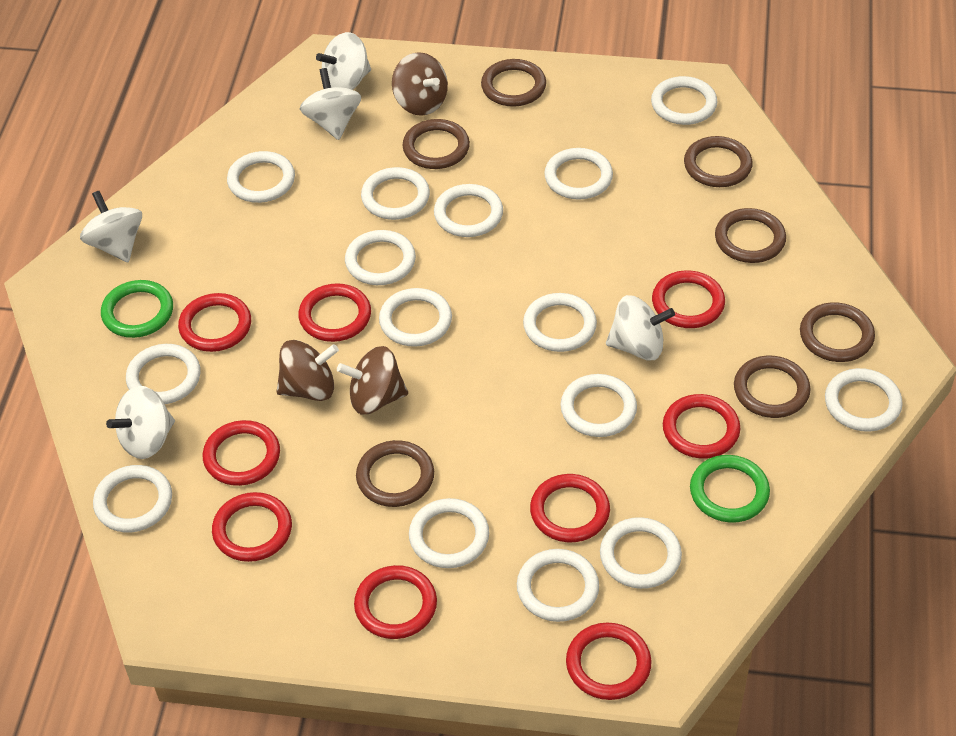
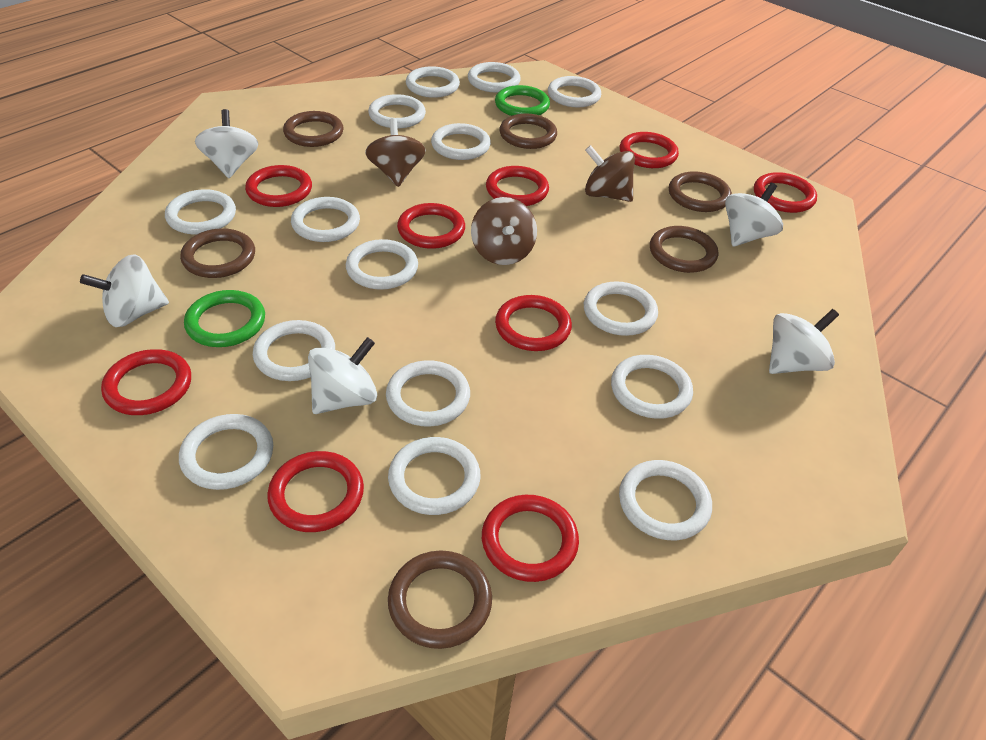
brown ring: [356,440,434,507] [403,119,470,169] [481,59,546,107] [684,136,753,187] [715,208,786,263] [734,356,811,418] [800,302,875,362] = 7 -> [180,228,255,278] [283,111,344,147] [388,550,492,649] [499,113,557,149] [650,226,718,273] [669,171,732,212] = 6

